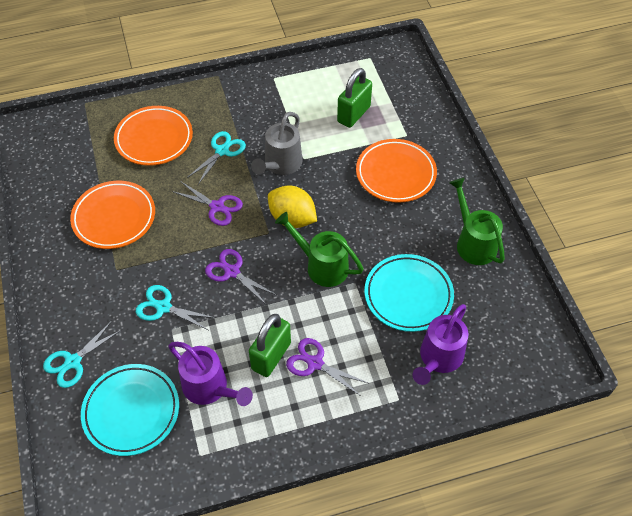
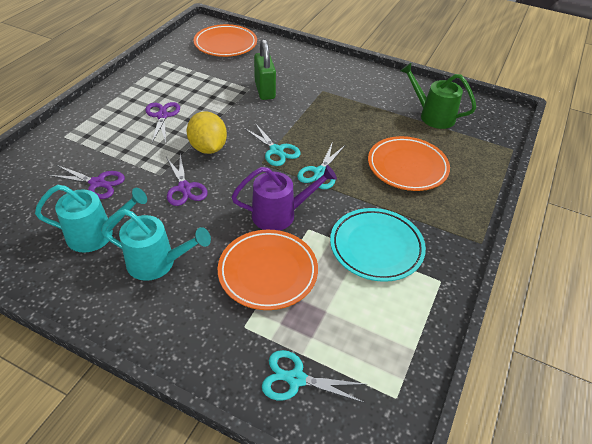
green padlock: [249,314,291,377] [337,68,372,128] = 2 -> [254,39,276,100] = 1
green watering can: [275,212,364,287] [449,178,505,265] = 2 -> [400,63,476,129] = 1
grey watering can: [251,112,303,175] = 1 -> none = 0
purple watering can: [168,342,253,406] [413,304,469,385] = 2 -> [231,165,337,231] = 1
turquoise plate: [81,364,179,456] [364,254,454,332] = 2 -> [330,208,426,282] = 1
turquoise watering can: none = 0 -> [35,185,147,253] [101,209,211,281] = 2

